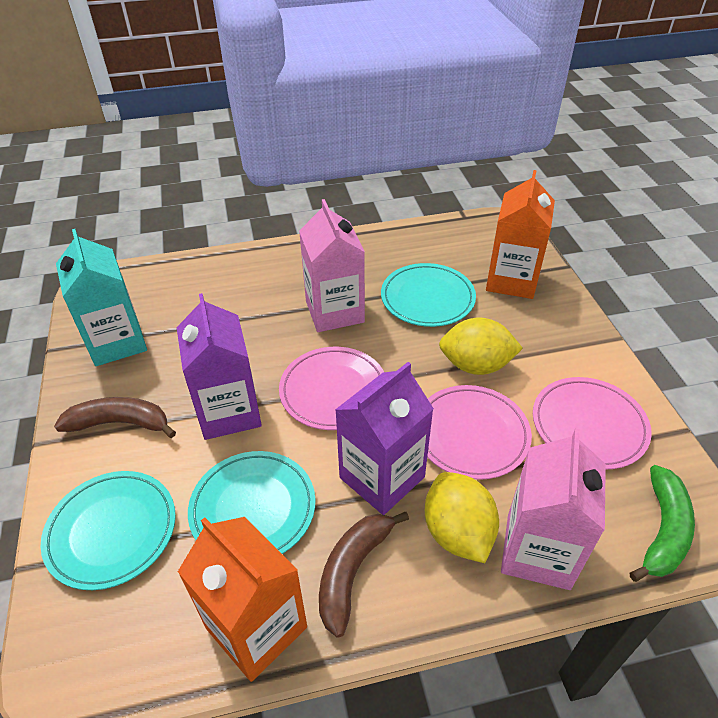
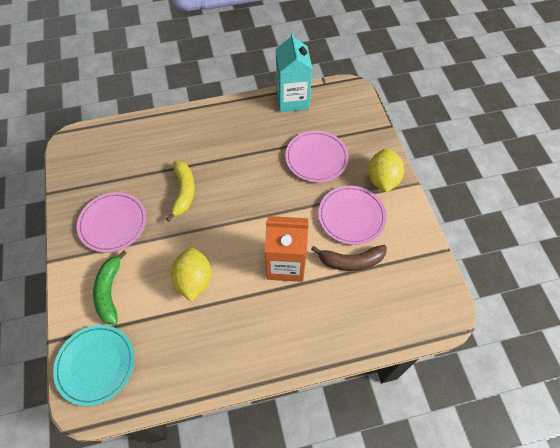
brown banana: [54,397,176,438] [319,512,409,637] = 2 -> [311,245,387,271] = 1
orange carton: [178,517,307,682] [486,170,555,299] = 2 -> [265,216,309,282] = 1
pink carton: [299,199,365,332] [501,429,606,590] = 2 -> none = 0
purple carton: [176,293,262,440] [335,362,434,515] = 2 -> none = 0
turquoise plate: [41,471,176,590] [188,451,315,554] [381,263,476,327] = 3 -> [53,325,135,406] = 1
yellow banana: none = 0 -> [166,161,195,222] = 1

